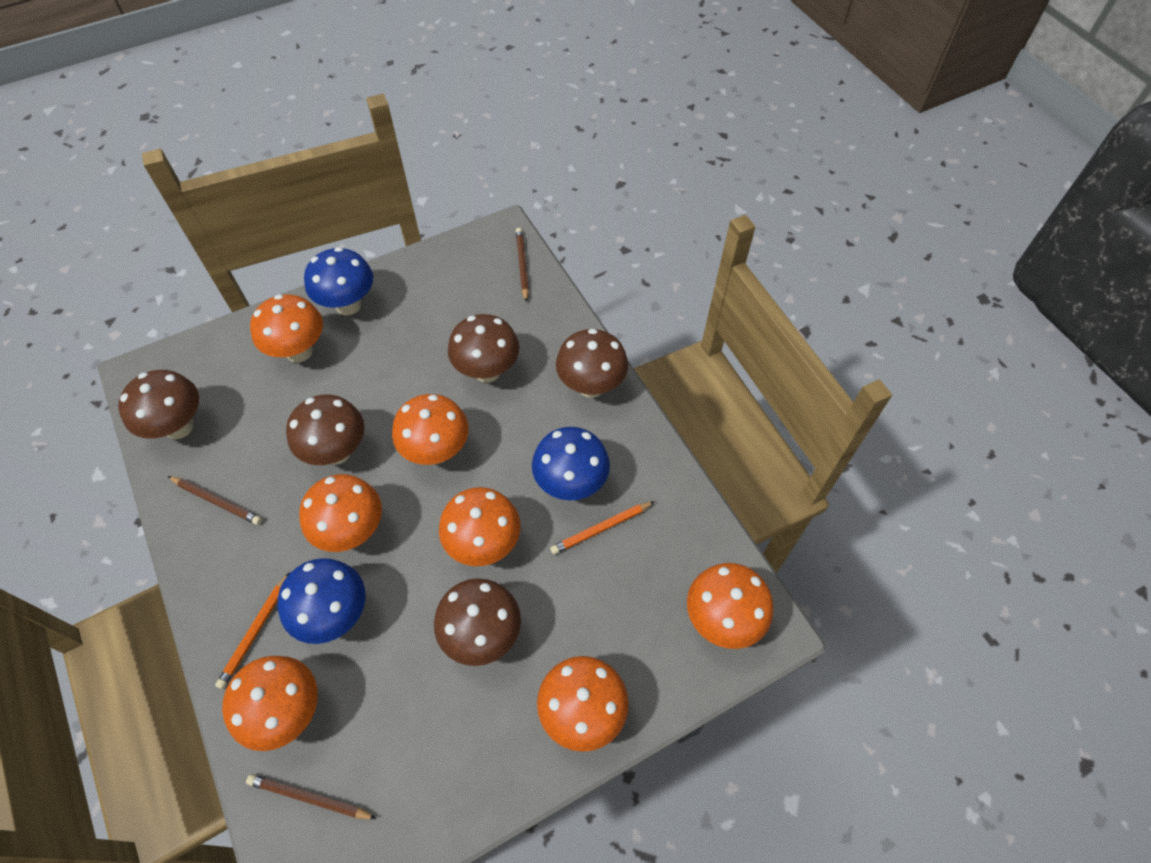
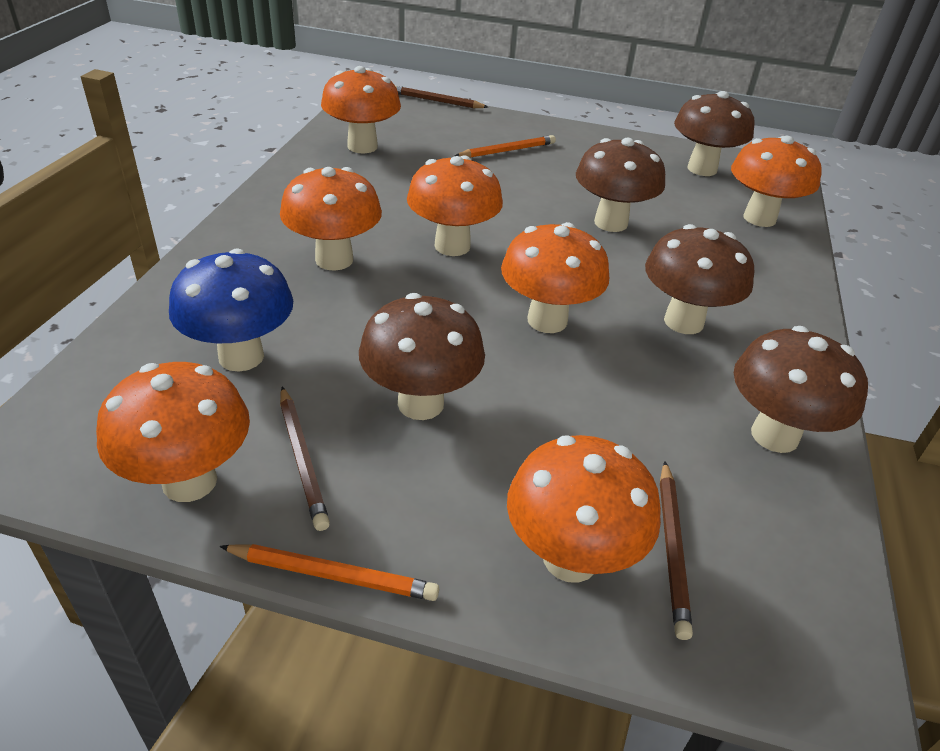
blue mushroom: [278,558,366,644] [304,247,373,315] [532,427,610,501] = 3 -> [169,248,293,372] = 1

